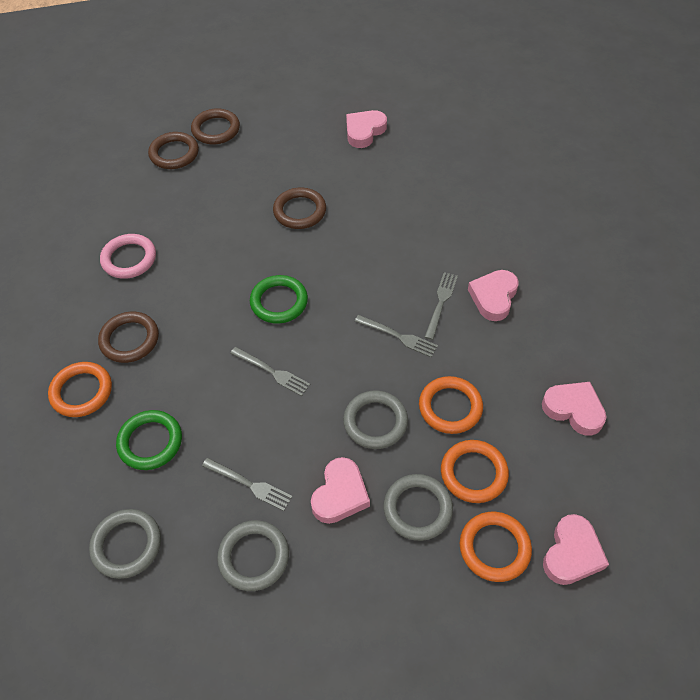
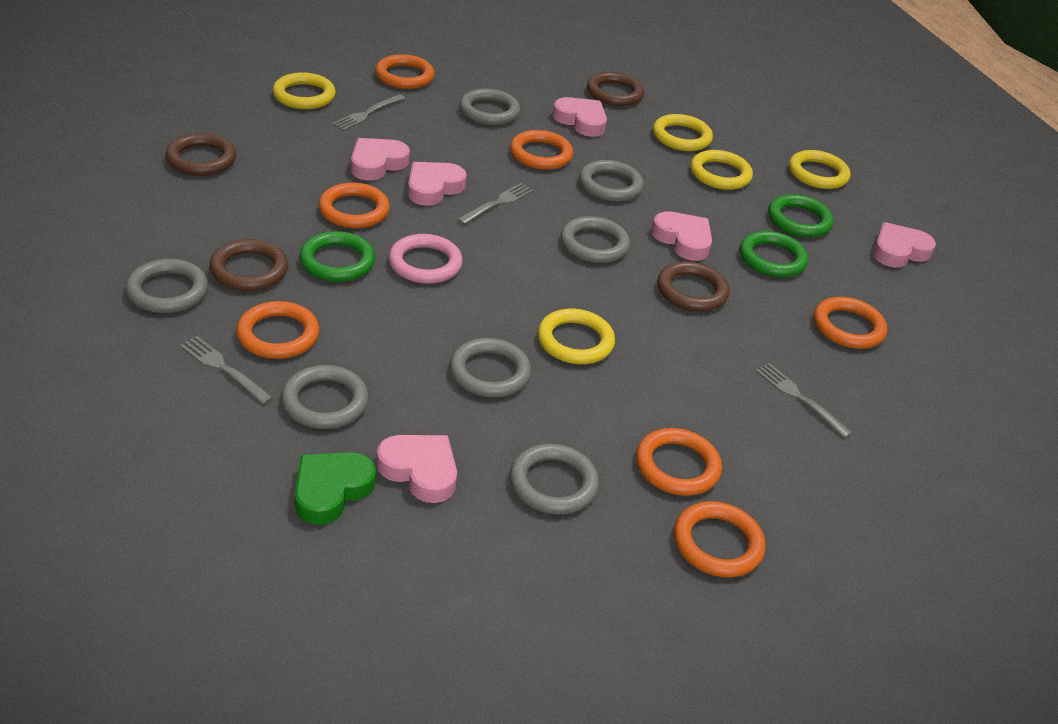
green heart: none = 0 -> [295,452,376,525] = 1
green ring: [116,410,182,470] [250,275,308,324] = 2 -> [299,231,375,282] [740,231,808,277] [768,194,834,237] = 3
grey ring: [89,509,161,579] [217,520,289,591] [343,390,408,449] [383,474,453,541] = 4 -> [125,259,208,313] [281,365,369,429] [450,338,531,397] [460,88,520,125] [510,444,599,514] [560,216,630,263] [579,160,644,202] = 7
orange ring: [48,362,112,417] [419,376,483,434] [441,440,509,503] [460,512,532,582] = 4 -> [236,301,320,359] [319,183,390,228] [375,54,435,89] [510,130,573,170] [636,428,722,496] [674,501,765,577] [814,297,887,349] = 7
pink heart: [311,457,370,524] [346,110,387,148] [468,270,519,321] [542,382,606,436] [543,514,609,585] = 5 -> [351,138,410,180] [376,435,457,503] [408,162,467,206] [552,97,607,137] [651,211,712,261] [873,222,936,268] = 6
yellow ring: none = 0 -> [273,72,336,109] [538,309,615,364] [653,114,713,151] [690,150,753,190] [789,150,850,189] = 5

